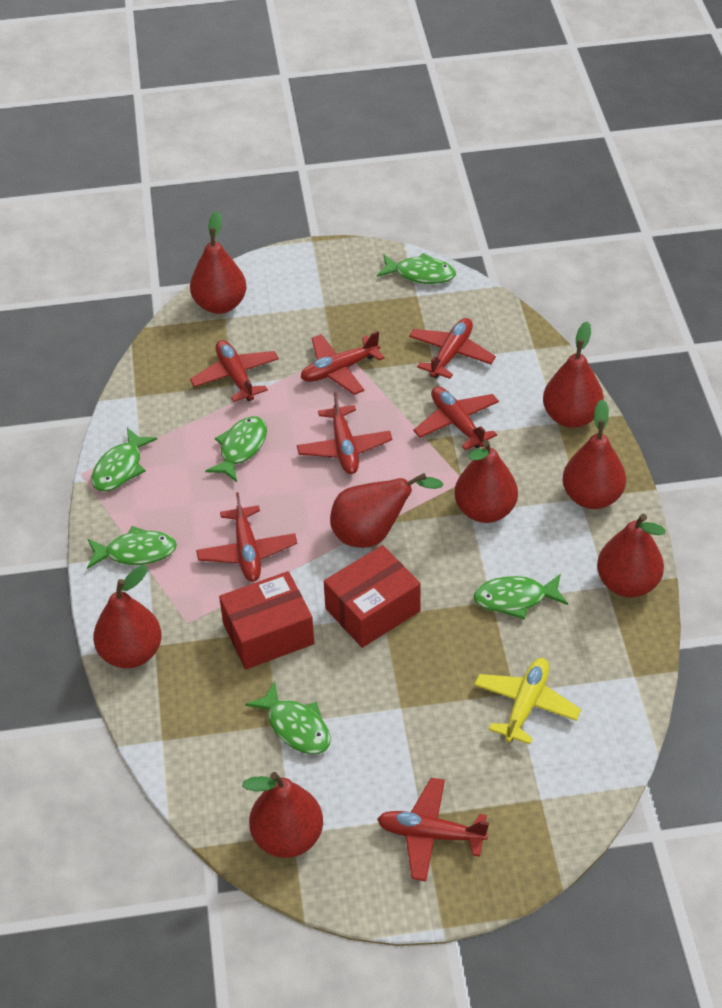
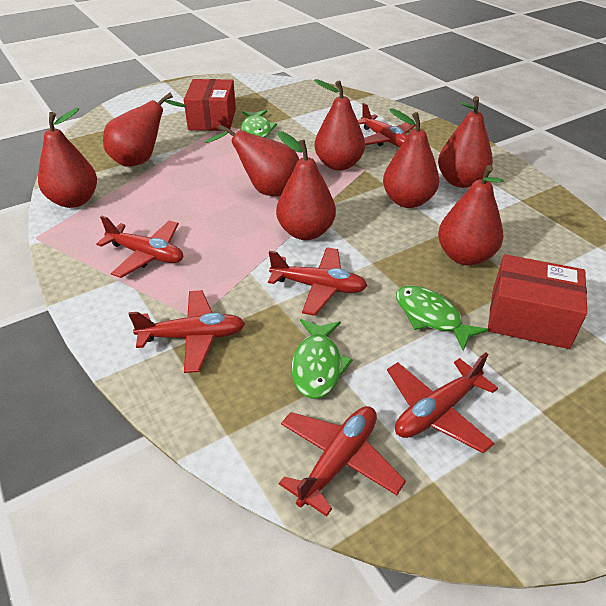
green fish: [87,526,177,569] [91,428,157,492] [205,416,267,482] [245,681,331,754] [377,253,456,284] [474,574,568,620] = 6 -> [241,110,277,138] [291,319,353,399] [396,285,489,351] = 3
red plane: [190,340,279,402] [196,492,297,582] [297,392,392,474] [301,331,385,395] [377,778,489,881] [409,318,496,379] [413,387,499,450] = 7 -> [96,216,183,278] [129,290,245,373] [268,247,367,316] [279,406,406,517] [358,103,416,147] [387,353,498,453] = 6
yellow plane: [474,658,581,744] = 1 -> none = 0

